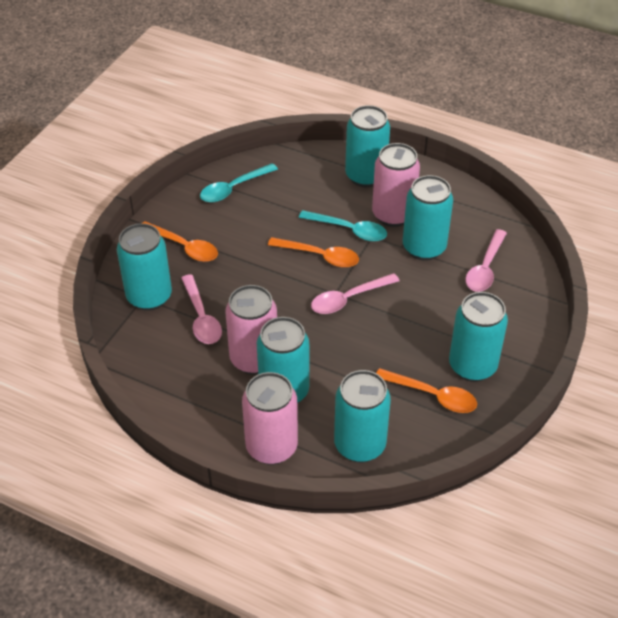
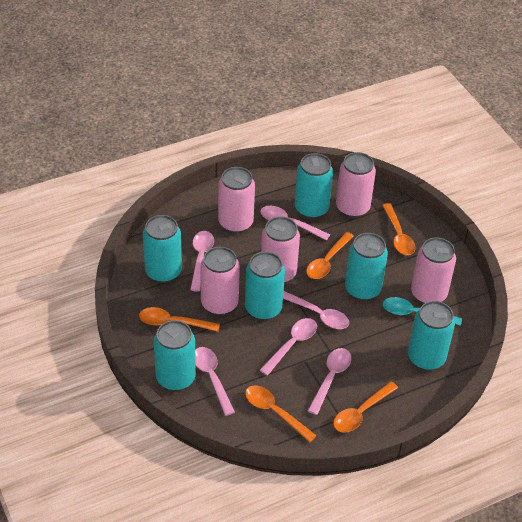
orange spoon: [143,221,218,262] [268,237,359,268] [376,368,477,413] = 3 -> [139,307,220,332] [245,385,317,442] [306,232,354,279] [333,381,398,433] [382,203,416,255] = 5
pink can: [225,285,277,375] [242,372,298,465] [372,143,420,227] = 3 -> [200,247,240,316] [218,167,255,233] [261,216,300,284] [336,152,376,218] [411,237,456,304] = 5
pink spoon: [181,274,222,344] [311,273,400,314] [465,229,507,292] = 3 -> [190,231,214,292] [195,347,235,416] [260,206,330,241] [260,318,317,376] [283,291,349,329] [308,348,351,415] = 6
turquoise spoon: [200,163,278,202] [299,210,387,241] = 2 -> [383,297,462,326] = 1

